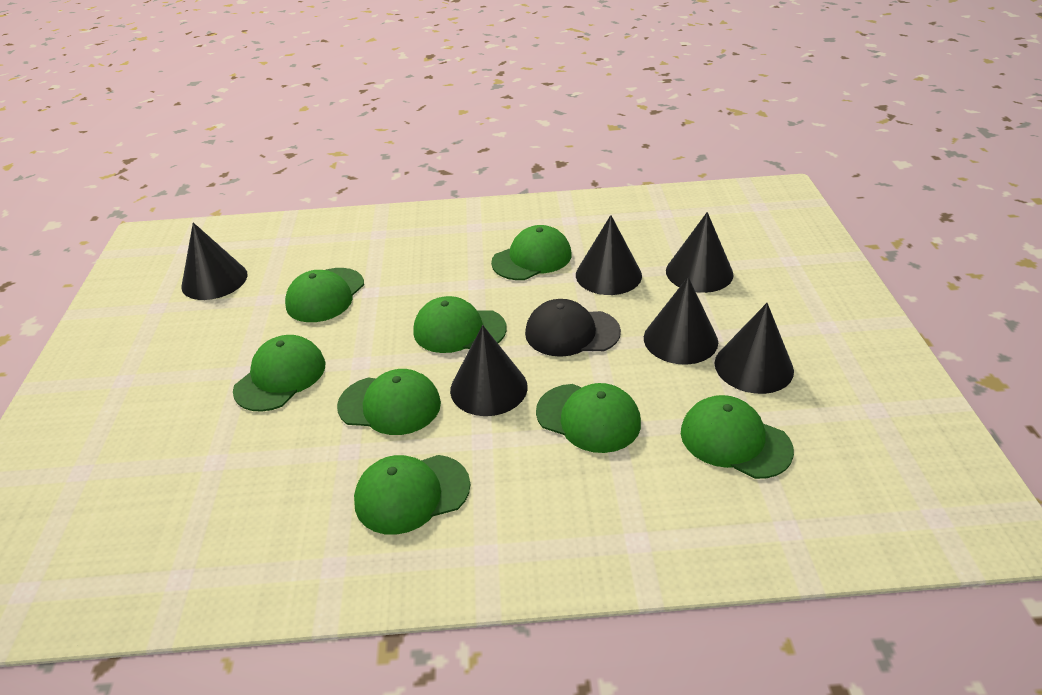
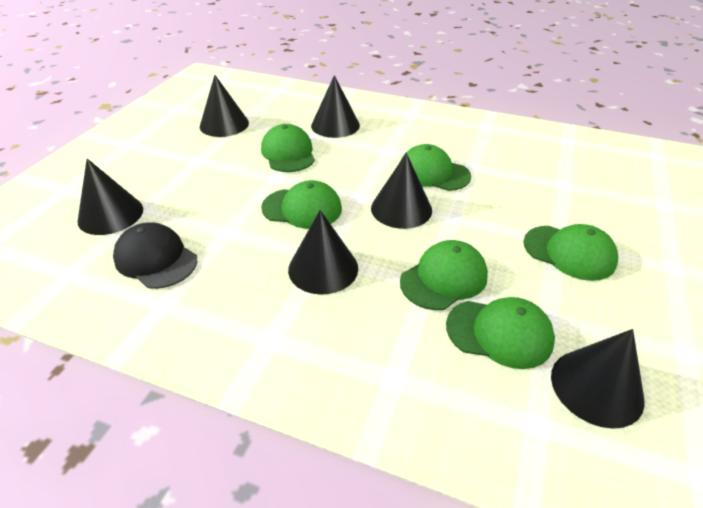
green cap: [233,335,325,412] [285,268,364,322] [337,369,441,435] [354,455,471,535] [413,296,507,353] [491,225,572,280] [536,383,641,453] [681,395,794,479] = 8 -> [261,124,315,172] [261,180,342,229] [399,144,471,191] [400,240,488,310] [446,297,555,369] [523,224,618,281] = 6

